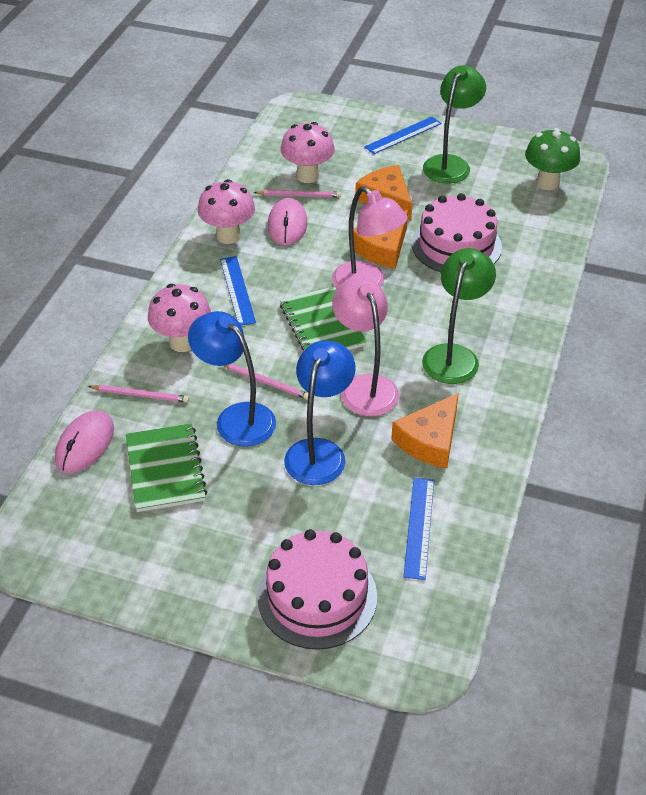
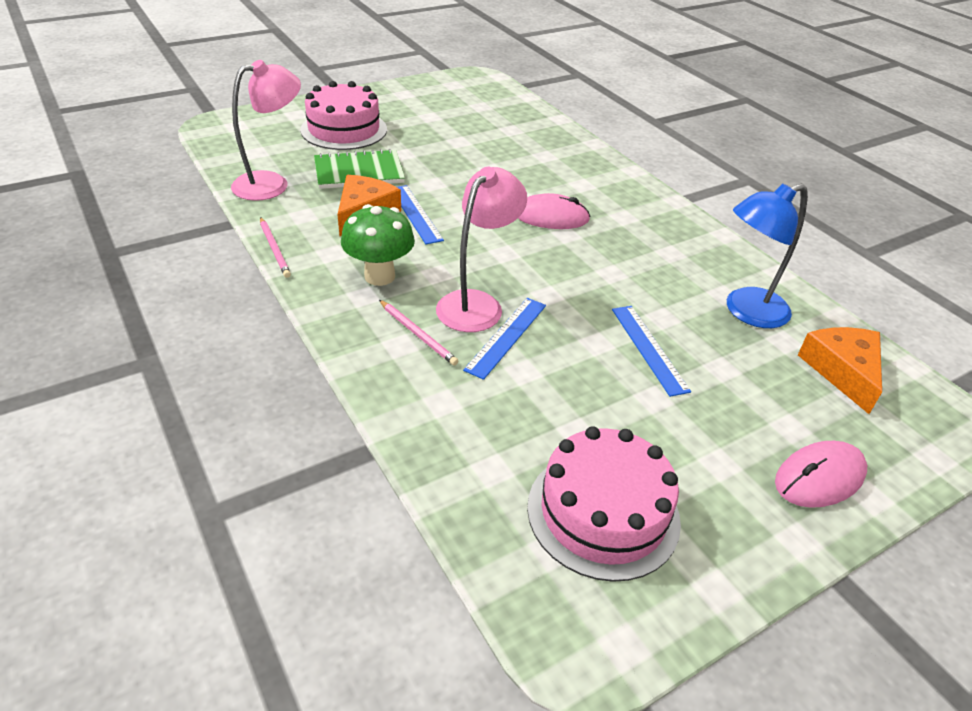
blue lamp: [188,311,276,447] [284,340,356,485] = 2 -> [727,184,808,328] = 1
green lamp: [422,248,496,384] [423,65,486,184] = 2 -> none = 0
green notebook: [126,423,207,512] [280,286,367,350] = 2 -> [314,149,405,189] = 1
orange cheese: [353,210,408,269] [355,165,412,221] [391,393,459,469] = 3 -> [337,175,401,236] [798,327,882,414] = 2
pink mushroom: [148,284,211,352] [198,179,255,244] [281,122,335,183] = 3 -> none = 0
pink pencil: [88,385,189,403] [225,364,308,400] [254,190,341,197] = 3 -> [260,217,291,278] [379,300,458,366] = 2

